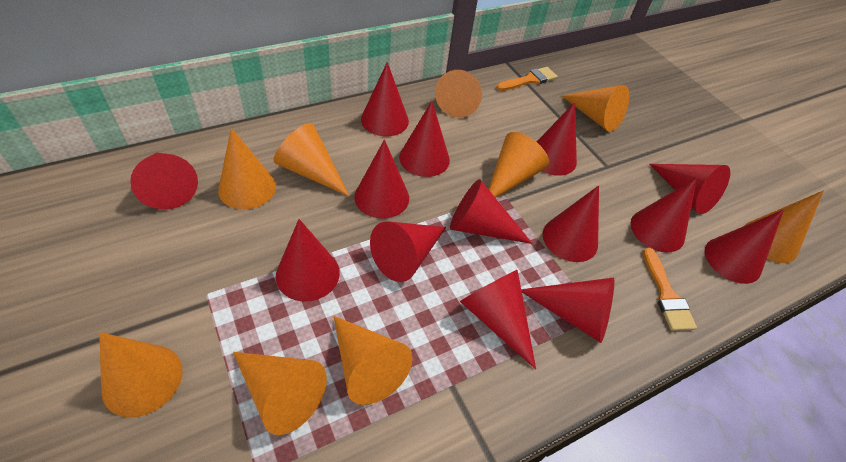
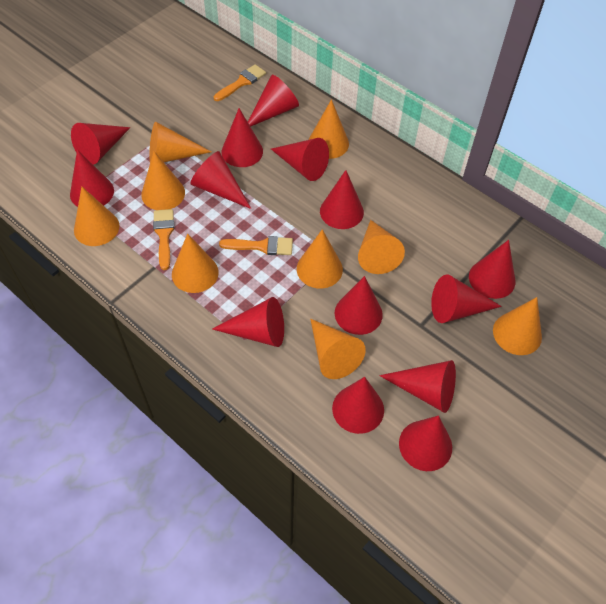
orange brush: [496,67,558,91] [643,247,697,331] = 2 -> [153,209,174,270] [214,64,266,101] [219,236,293,255] = 3

